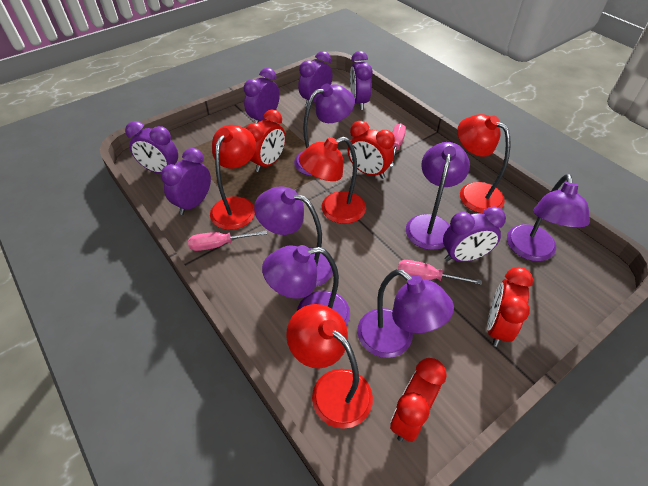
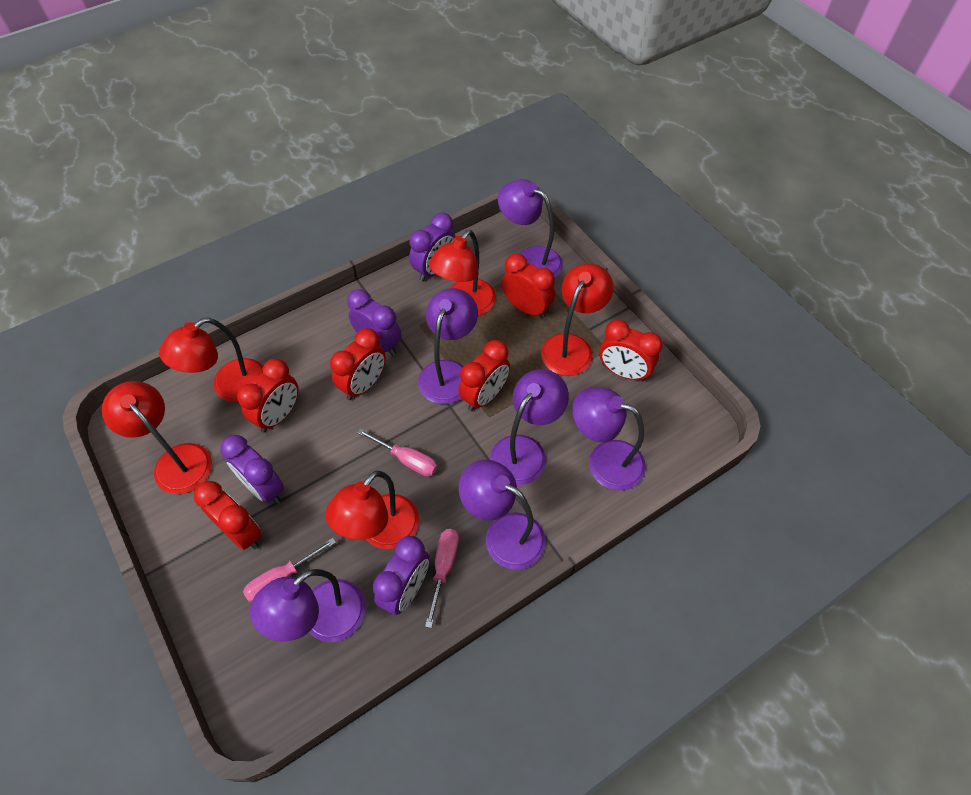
purple clock: [125,121,178,173] [161,148,211,215] [244,68,280,123] [298,51,333,107] [350,51,373,110] [443,206,506,262] = 6 -> [220,435,284,504] [347,289,402,356] [373,536,429,615] [409,213,455,282] = 4
red clock: [246,109,286,172] [348,121,395,179] [390,358,447,442] [487,267,533,347] = 4 -> [194,481,262,550] [237,359,298,432] [330,328,386,400] [458,340,510,411] [502,253,555,319] [599,319,663,381] = 6
red lamp: [210,125,256,230] [286,304,373,429] [299,136,366,224] [457,114,510,214] = 4 -> [102,381,212,494] [159,317,263,403] [325,471,419,549] [429,230,496,316] [541,263,614,376] = 5

